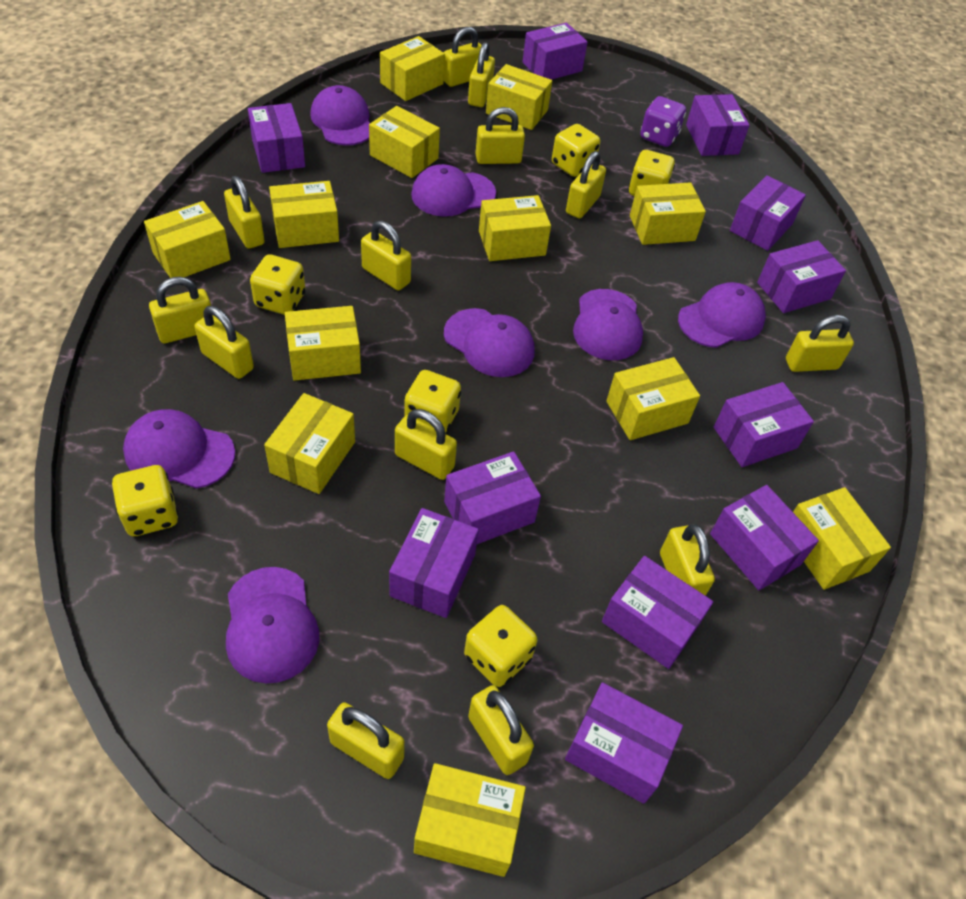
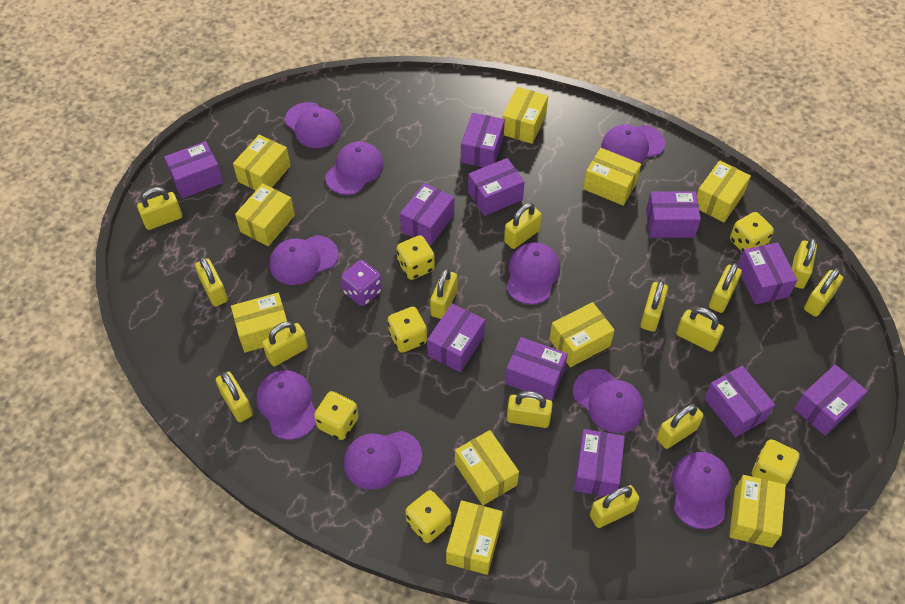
purple cap: [123,409,235,489] [226,567,319,683] [310,85,370,146] [411,164,496,217] [444,308,534,377] [573,289,643,360] [678,282,766,348] = 7 -> [256,370,316,440] [270,235,338,285] [285,102,342,148] [325,141,384,195] [344,431,422,490] [506,242,560,304] [573,369,644,433] [601,124,665,163] [672,452,732,529] = 9
yellow box: [144,201,231,278] [264,393,355,494] [269,181,339,248] [285,306,361,381] [369,106,440,178] [380,36,445,101] [414,763,526,877] [479,195,551,261] [486,64,552,130] [606,357,700,440] [630,182,706,245] [793,487,891,590] = 12 -> [231,293,287,353] [233,135,291,190] [235,183,295,246] [446,500,503,575] [455,430,519,505] [502,87,548,144] [550,302,615,367] [583,148,641,206] [697,160,751,222] [729,475,786,548] = 10
yellow padlock: [149,277,211,343] [195,306,254,379] [224,176,265,249] [327,702,405,779] [361,221,411,291] [395,409,457,480] [444,27,482,87] [468,42,495,107] [468,685,534,775] [475,107,525,164] [566,151,606,218] [660,524,715,596] [786,315,854,372] = 13 -> [137,187,182,230] [195,257,228,307] [216,371,253,422] [262,321,308,366] [430,269,458,319] [504,203,542,249] [507,391,553,428] [590,485,640,528] [640,281,668,332] [657,404,703,449] [676,307,724,352] [709,263,742,313] [792,238,817,289] [804,268,843,317] = 14

